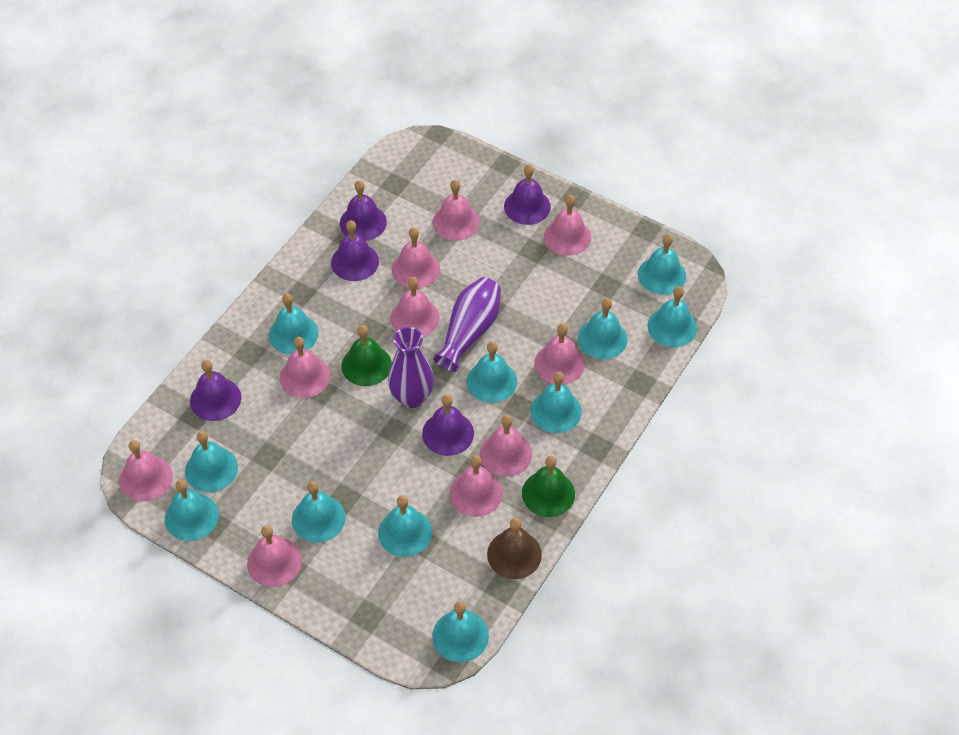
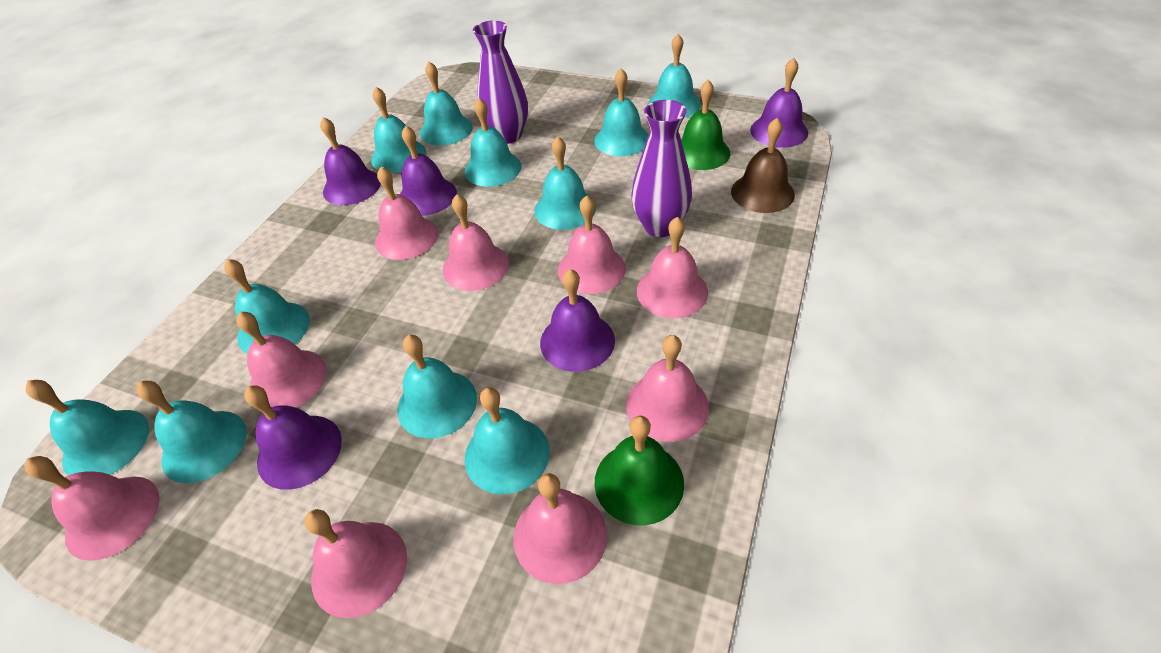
pink bell: [119,440,173,501] [247,525,302,587] [280,337,330,398] [391,277,440,336] [392,227,440,288] [433,180,480,240] [449,455,503,517] [480,415,532,477] [535,323,585,384] [544,195,591,256] = 10 -> [25,456,160,561] [236,312,327,407] [304,509,407,618] [375,166,438,260] [443,194,509,291] [514,473,607,584] [558,195,626,294] [626,335,709,442] [637,217,708,318] = 9

